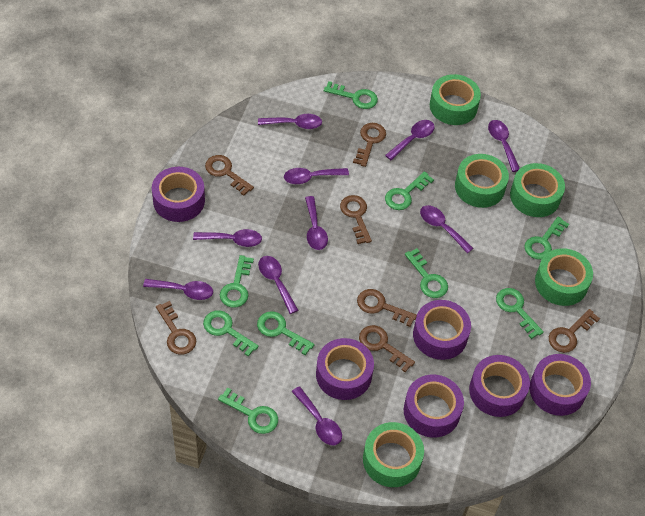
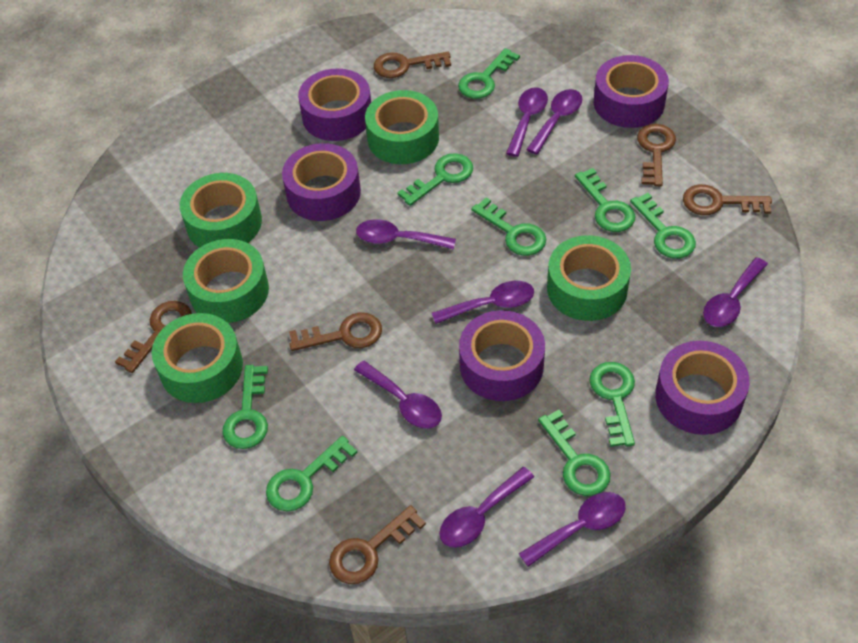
brown key: [156,301,196,355] [205,155,254,196] [340,195,372,244] [353,123,386,167] [357,289,417,327] [359,325,415,372] [549,309,600,353] = 7 -> [115,301,192,373] [289,312,382,351] [329,505,426,584] [374,52,451,78] [637,124,676,186] [683,184,772,215] = 6
purple spoon: [143,279,213,300] [193,229,262,247] [258,114,322,129] [258,256,298,314] [284,168,349,184] [292,386,342,445] [305,196,328,250] [385,120,435,161] [420,205,473,253] [488,120,520,172] = 10 -> [354,361,442,429] [356,219,456,250] [432,281,534,324] [439,467,534,548] [506,87,548,157] [519,492,626,567] [526,89,582,154] [703,257,768,327] = 8
purple tape: [152,167,205,222] [316,338,374,400] [404,375,464,438] [413,300,471,360] [469,355,530,417] [529,354,591,416] = 6 -> [282,143,361,221] [298,69,371,141] [459,310,545,401] [594,55,669,128] [655,341,750,435] = 5

